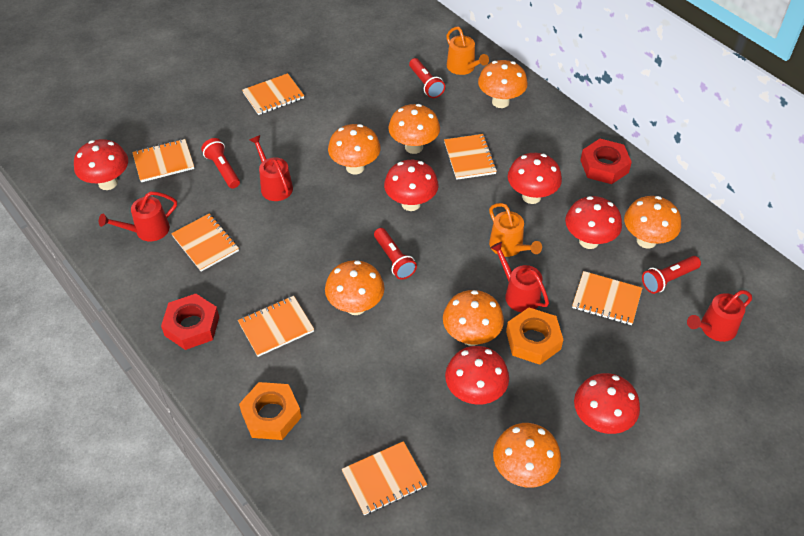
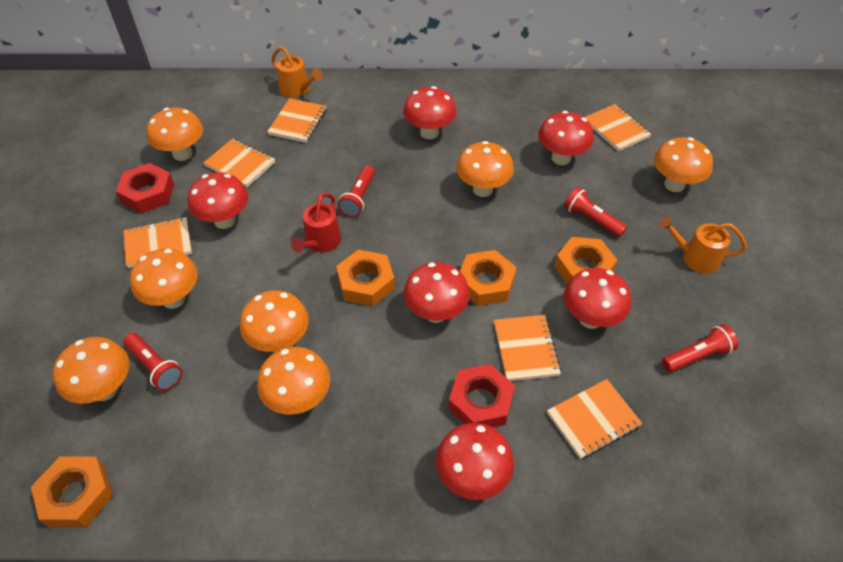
orange notebook: [132,139,194,182] [171,213,239,272] [238,296,314,357] [242,73,304,115] [341,441,427,515] [444,134,497,180] [572,271,642,325] = 7 -> [124,217,192,268] [203,138,275,187] [267,98,326,143] [494,315,561,381] [547,379,642,459] [584,104,651,151] = 6
orange nut: [239,382,301,440] [506,308,563,365] = 2 -> [31,456,113,528] [336,250,395,306] [460,250,517,306] [555,237,617,284] = 4
red watering can: [99,192,177,241] [250,135,293,201] [490,242,549,312] [687,290,752,342] = 4 -> [291,193,341,253] = 1

